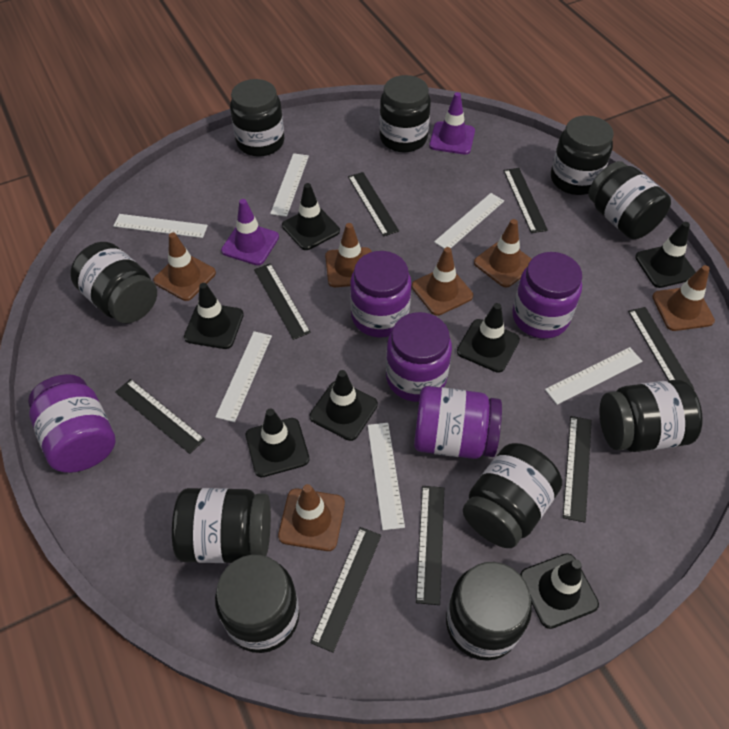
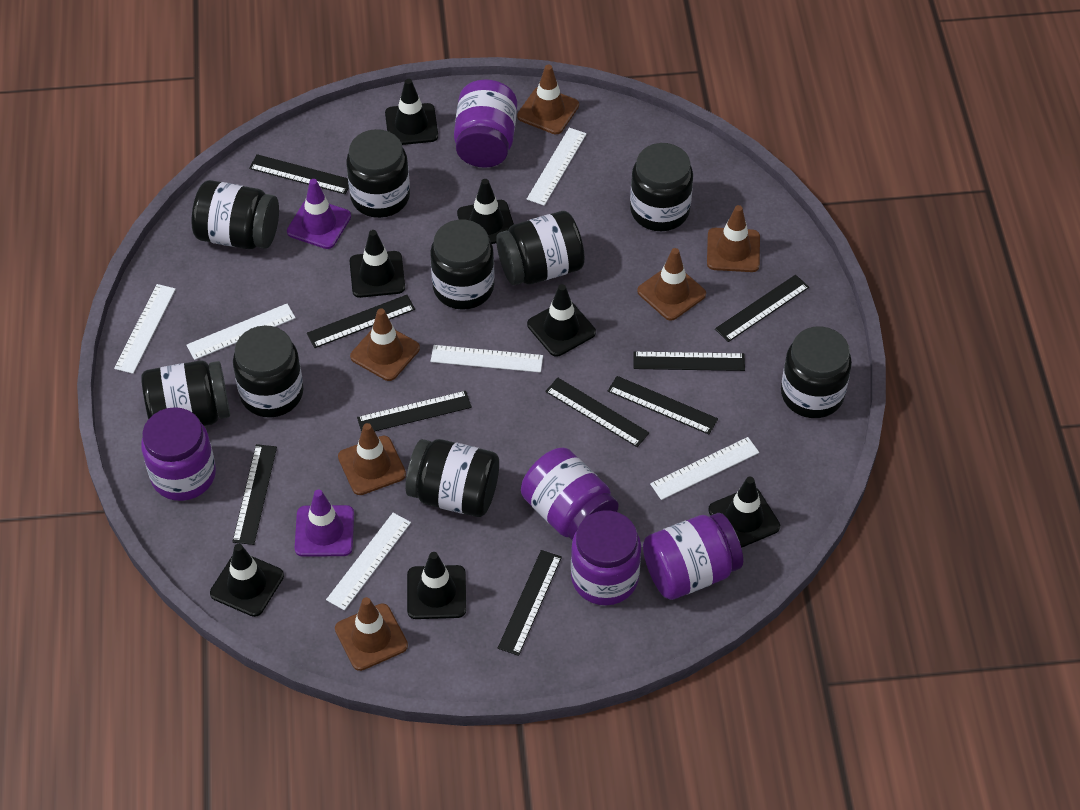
black jar: [70,242,157,323] [172,488,271,563] [215,555,299,653] [230,79,284,157] [379,75,431,153] [446,562,532,661] [463,443,562,548] [551,115,613,195] [588,161,671,239] [599,379,703,452] = 10 -> [141,360,230,426] [192,180,279,249] [233,326,303,418] [346,129,410,218] [406,439,499,517] [430,220,495,310] [496,211,585,285] [630,143,693,231] [781,326,852,418] = 9
black ruler: [115,379,205,454] [254,263,311,340] [311,527,381,653] [348,172,399,236] [416,486,444,605] [503,168,548,233] [563,416,592,523] [628,307,695,389] = 8 -> [232,444,277,545] [249,154,349,194] [307,295,415,348] [357,391,472,432] [498,550,562,656] [545,378,649,447] [608,376,718,434] [633,351,745,371] [715,275,809,342] = 9

